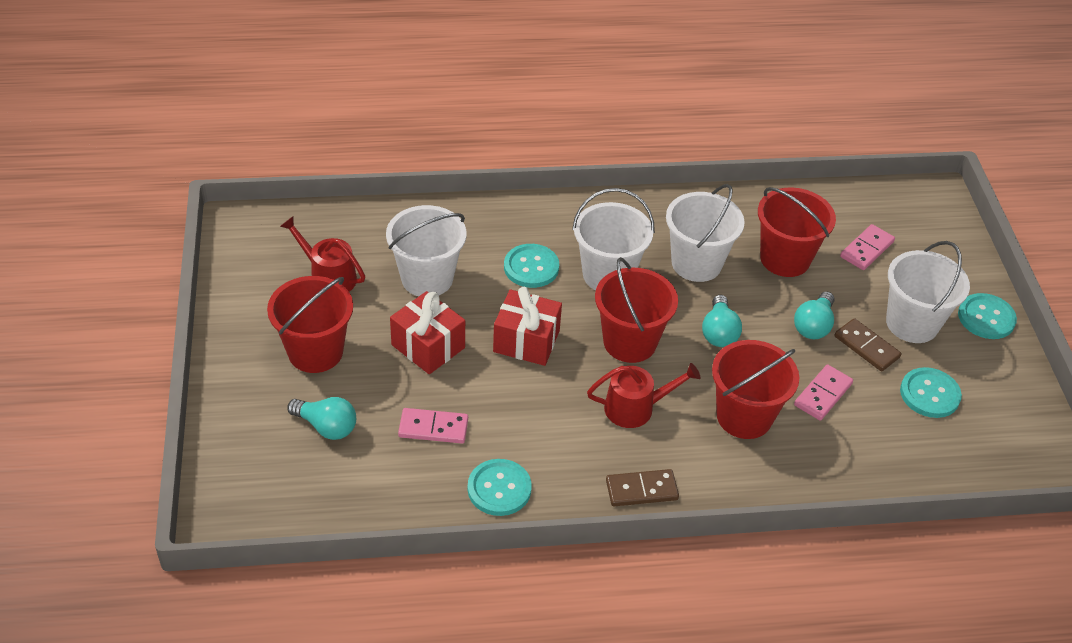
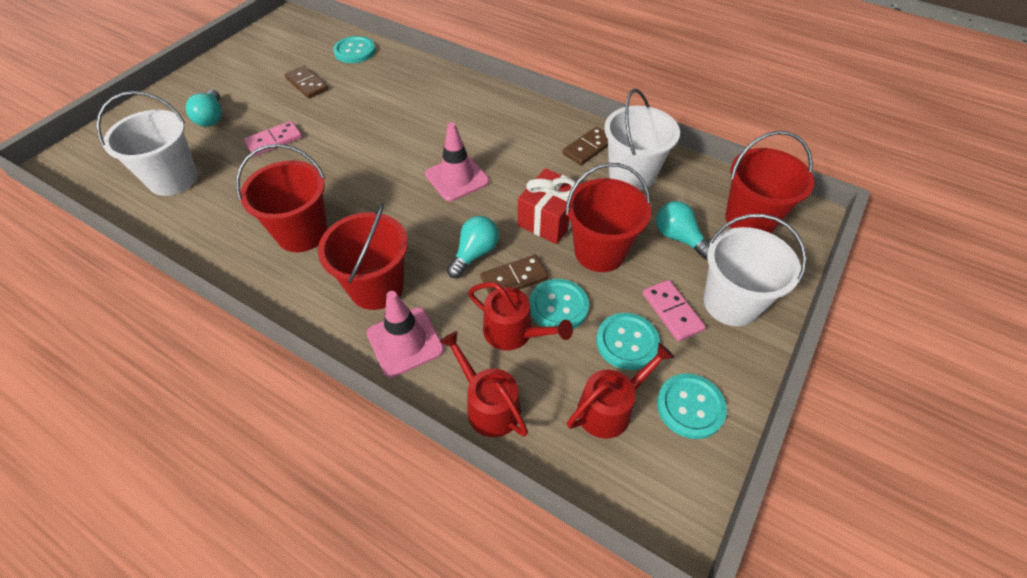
brown domino: [606,469,679,506] [835,318,901,371] = 2 -> [284,66,328,99] [480,255,548,294] [562,127,608,165] = 3
pink domino: [398,408,468,443] [794,365,853,421] [840,224,895,270] = 3 -> [244,121,302,156] [643,280,706,341] = 2
pink traffic cone: none = 0 -> [367,291,444,377] [425,122,489,202] = 2
red gift: [390,291,465,374] [493,287,562,366] = 2 -> [518,168,580,244] = 1
red watering can: [280,216,365,292] [587,363,700,428] = 2 -> [440,331,528,437] [468,282,573,350] [567,343,674,439] = 3
white bucket: [386,205,466,296] [572,188,655,290] [666,184,745,282] [886,241,970,343] = 4 -> [96,91,198,196] [604,88,680,191] [704,214,806,326] = 3

